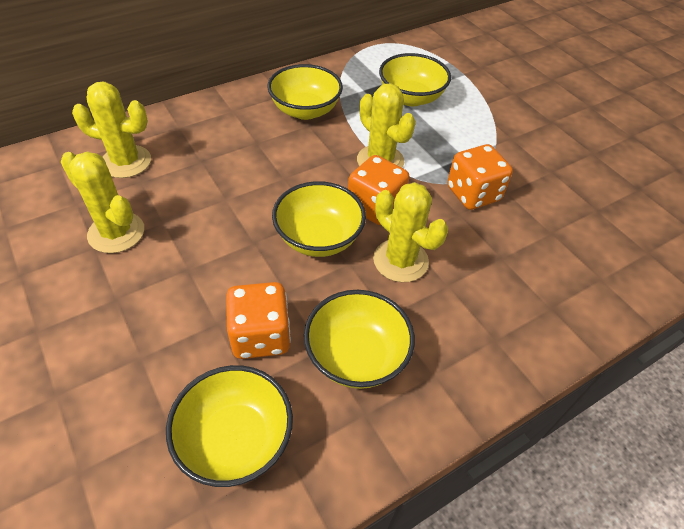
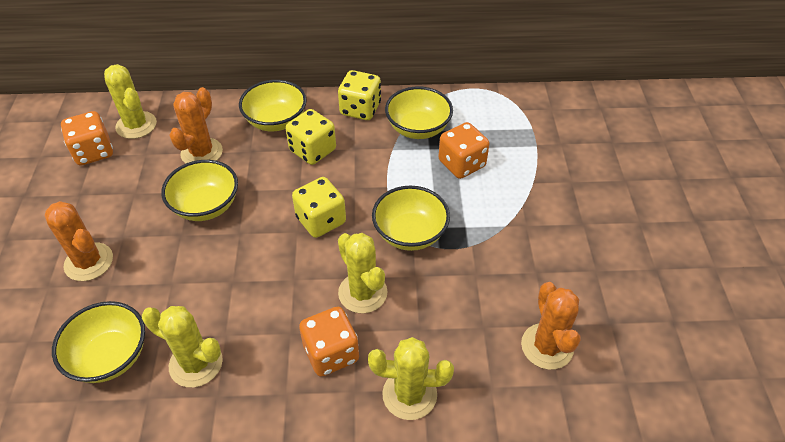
orange cactus: none = 0 -> [45,201,113,281] [169,87,223,164] [521,282,580,370] = 3
yellow dice: none = 0 -> [286,109,336,165] [292,177,346,238] [338,70,381,120] = 3

